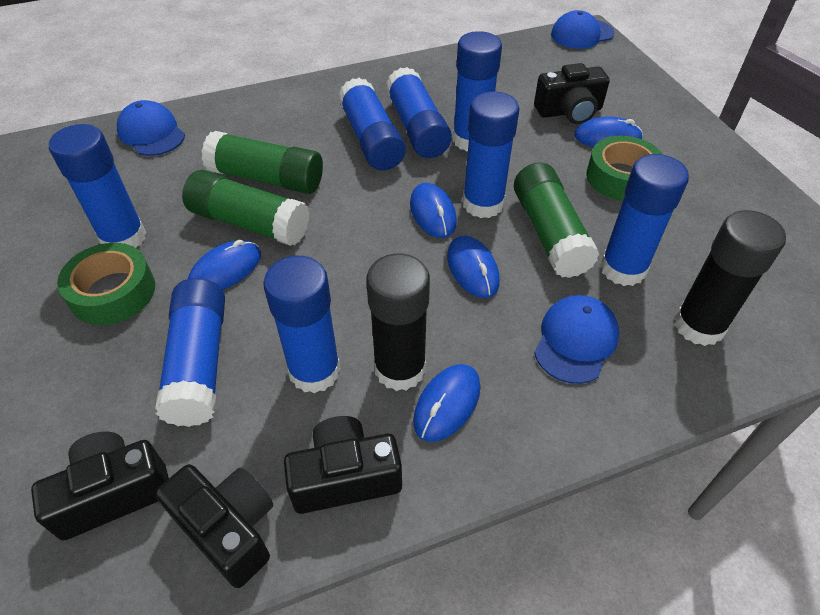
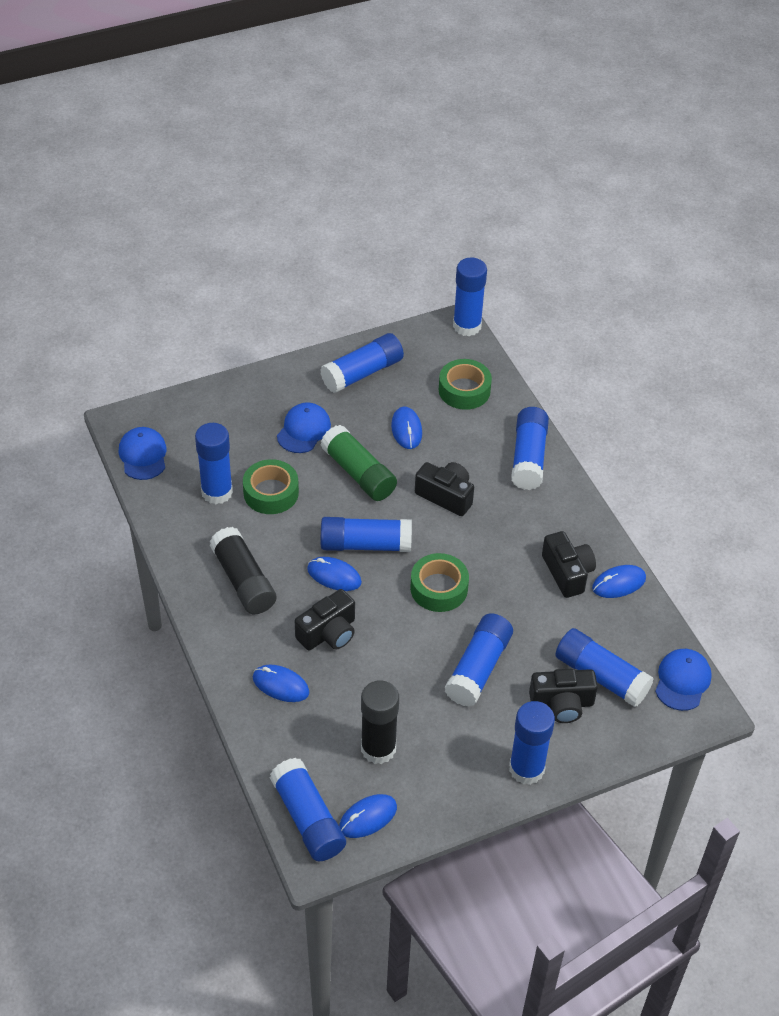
blue glue stick: [49,124,146,248] [155,278,225,427] [263,256,341,393] [338,77,406,170] [386,67,452,158] [453,31,502,152] [462,91,520,218] [600,154,689,286] = 8 -> [195,423,233,504] [270,758,346,861] [320,333,404,393] [321,517,412,552] [445,613,513,707] [453,258,487,336] [509,701,555,785] [511,407,549,490] [555,628,654,707] = 9
green glue stick: [182,170,309,246] [202,131,323,194] [514,162,599,278] = 3 -> [320,425,397,501] = 1
green tape: [57,243,155,325] [586,136,663,201] = 2 -> [243,459,299,514] [410,553,469,612] [439,359,492,410] = 3

